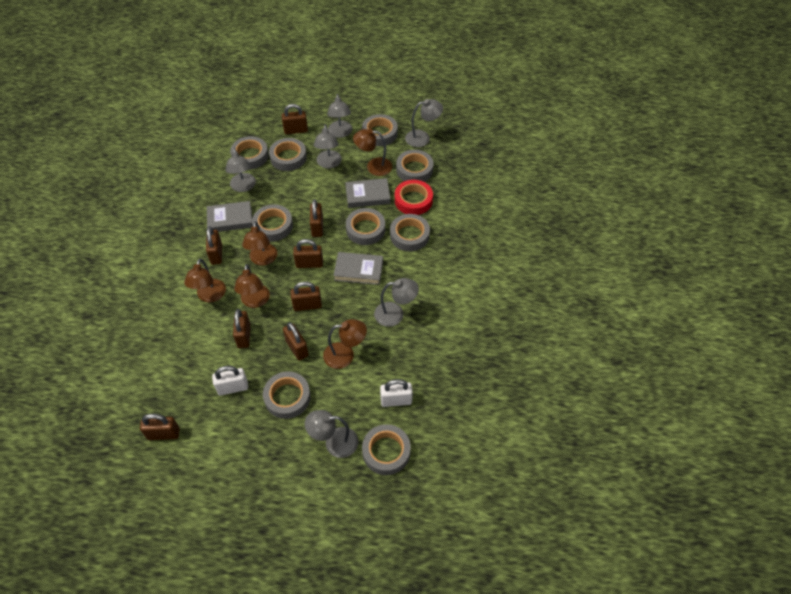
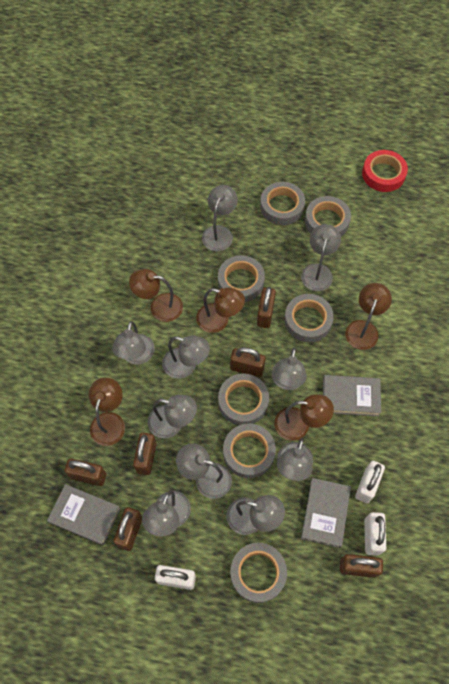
brown padlock: [140,414,180,440] [206,226,222,265] [233,309,251,348] [282,104,308,134] [283,322,309,361] [290,281,322,311] [293,239,323,268] [310,199,323,237] = 8 -> [65,459,106,486] [113,507,142,551] [133,433,156,475] [230,347,266,377] [257,287,276,328] [340,554,383,578] = 6
grey lamp: [226,148,256,192] [305,410,359,458] [314,124,342,168] [327,94,352,138] [374,278,419,327] [405,99,443,147] = 6 -> [112,321,155,364] [142,491,191,537] [148,395,197,439] [162,335,210,379] [176,443,232,499] [202,185,238,251] [226,495,285,535] [272,348,307,390] [277,438,313,481] [301,224,341,291] = 10
grey tape: [230,136,269,170] [252,204,293,241] [263,371,311,419] [269,138,307,171] [346,208,385,245] [362,114,398,146] [362,424,411,475] [390,214,430,251] [396,150,434,182] = 9 -> [218,255,265,302] [218,373,269,425] [223,424,276,478] [230,543,287,603] [260,182,305,225] [284,294,334,342] [305,196,351,237] = 7
white padlock: [212,366,248,396] [380,379,413,407] = 2 -> [155,565,196,590] [355,461,385,503] [364,512,386,555] = 3

